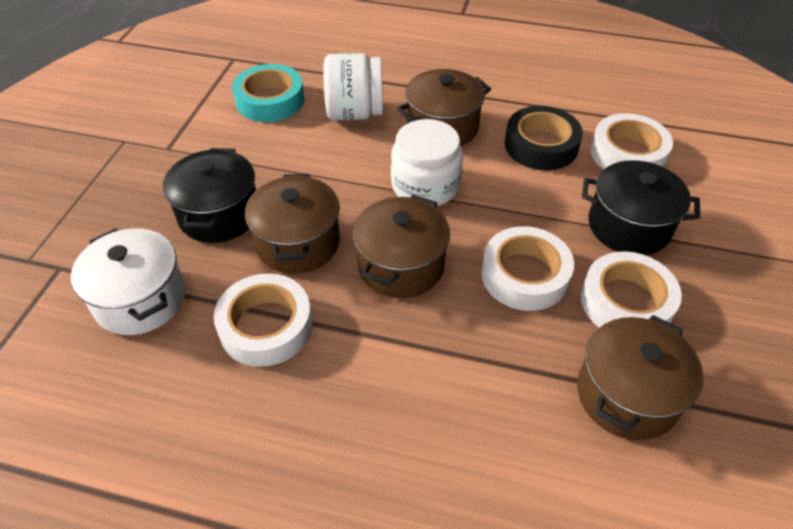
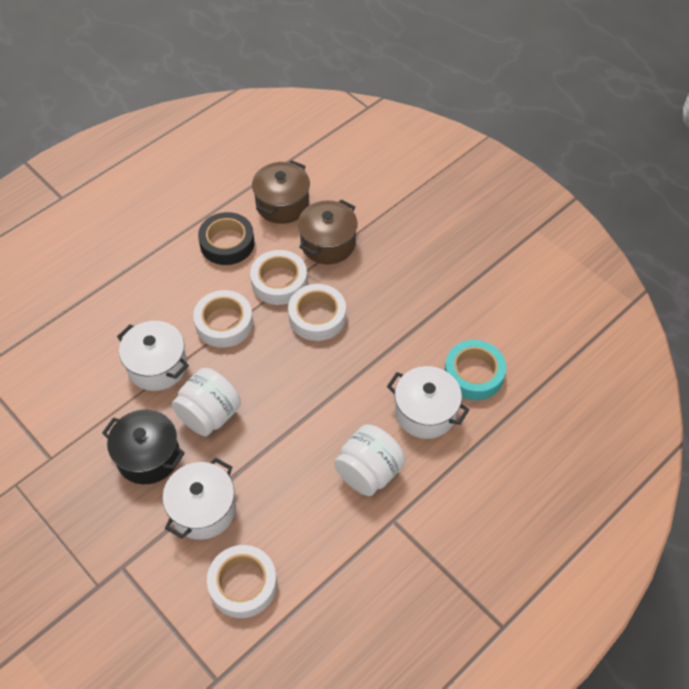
black pot: [163,148,256,243] [582,160,700,255] = 2 -> [102,410,185,484] = 1
brown pot: [245,174,340,274] [353,195,450,298] [397,69,491,146] [577,315,704,440] = 4 -> [252,160,310,224] [298,200,358,264] = 2
white pot: [71,228,185,335] = 1 -> [117,321,189,391] [162,458,236,540] [387,366,469,439] = 3

